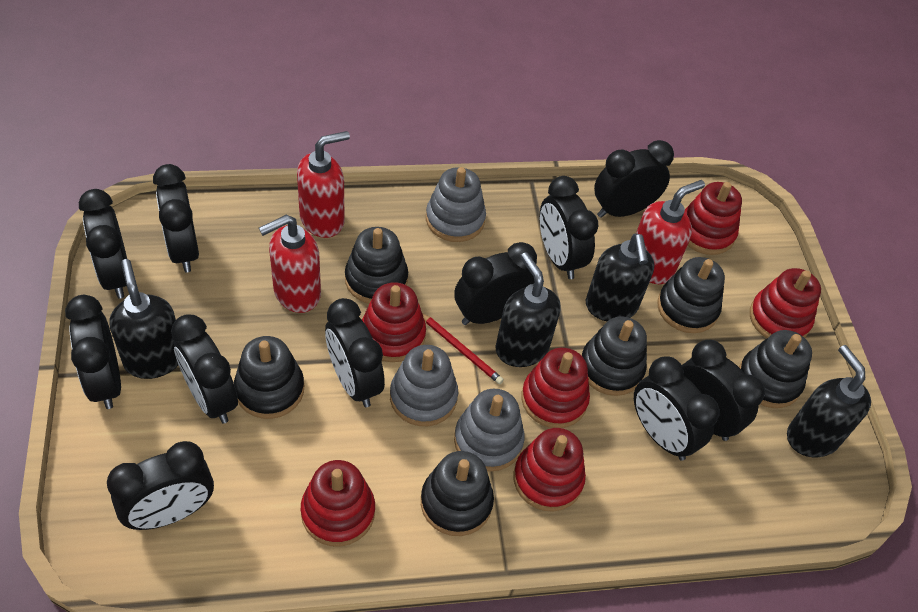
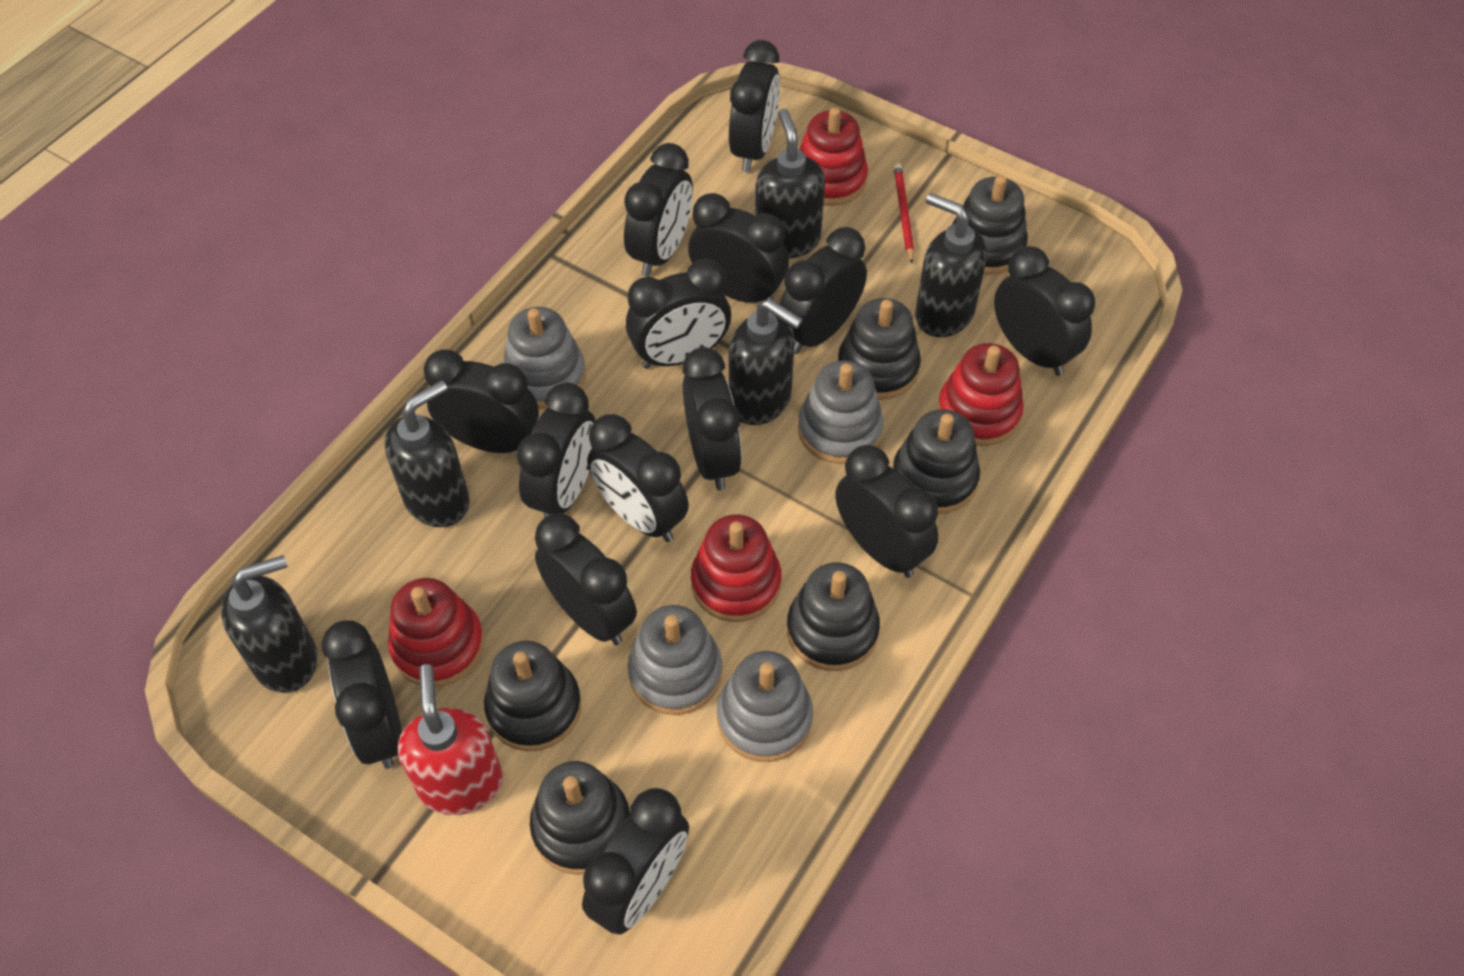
black clock: [65,295,121,409] [79,189,127,299] [107,441,214,530] [153,164,199,273] [171,314,238,424] [325,298,385,407] [454,242,537,325] [540,176,598,279] [594,140,674,218] [634,357,720,461] [682,340,765,441] = 11 -> [321,620,402,769] [424,349,539,453] [517,382,595,518] [535,513,637,645] [582,788,689,934] [587,414,689,542] [624,143,693,277] [626,259,731,369] [683,347,742,491] [688,193,789,303] [729,40,780,172] [779,227,867,354] [835,445,938,578] [994,246,1095,376] = 14
black soap dispenser: [109,259,178,379] [496,252,561,367] [586,233,654,321] [787,345,871,457] = 4 -> [221,555,318,693] [384,380,470,527] [729,299,803,425] [755,108,825,258] [915,193,987,337] = 5
grey stacking toy: [390,345,458,426] [426,167,486,242] [454,389,525,472] = 3 -> [503,307,586,409] [628,605,722,715] [717,651,813,762] [798,360,883,464] = 4
red soap dispenser: [259,215,321,313] [297,131,350,238] [636,180,705,284] = 3 -> [398,664,503,815] = 1
red stacking toy: [301,460,375,547] [362,282,426,362] [513,428,586,512] [521,348,590,428] [684,182,742,255] [750,268,821,338] = 6 -> [388,578,484,687] [691,514,781,622] [799,107,868,206] [937,343,1024,446] = 4

